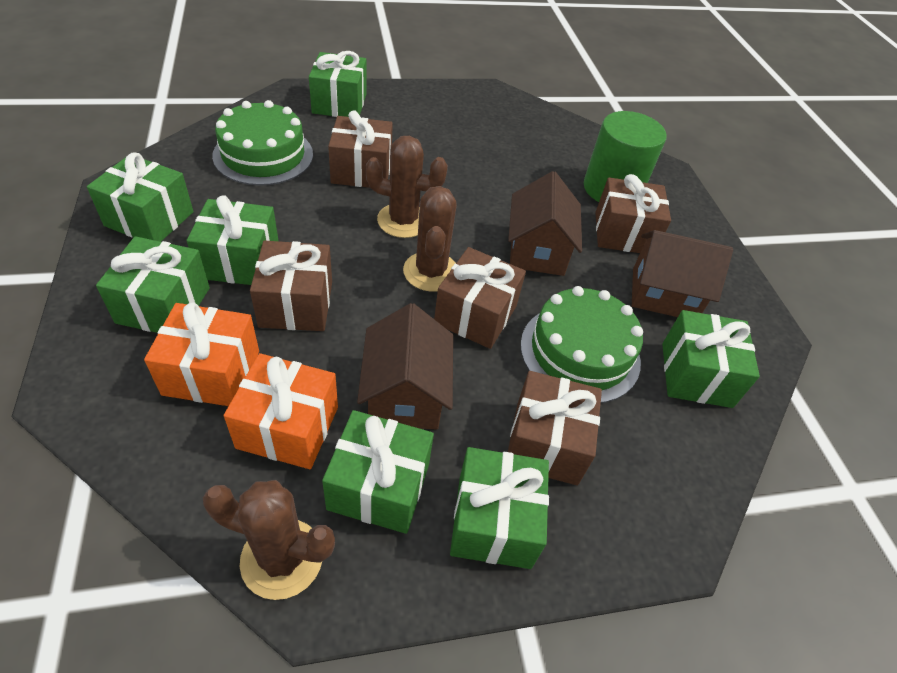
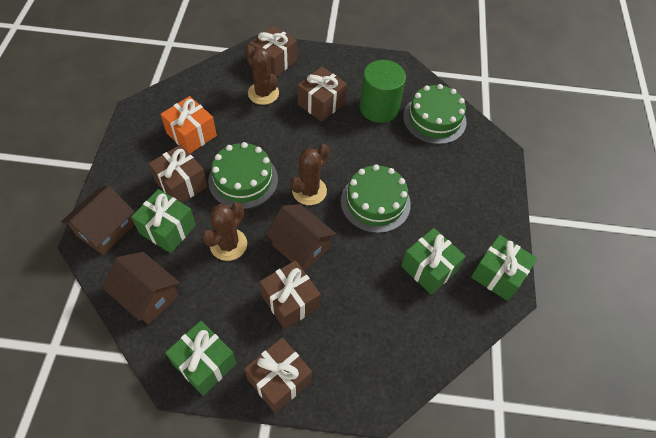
green cake: [212,100,313,186] [520,286,643,403] = 2 -> [208,142,278,209] [341,164,411,233] [403,84,467,144] = 3
green gift: [87,152,194,242] [96,236,210,333] [187,195,279,285] [309,51,367,117] [322,410,434,534] [450,447,549,569] [662,310,760,408] = 7 -> [131,189,196,253] [165,321,237,396] [401,228,466,295] [471,235,537,301] = 4
orange gift: [144,303,259,406] [224,353,338,469] = 2 -> [161,96,217,154] = 1

